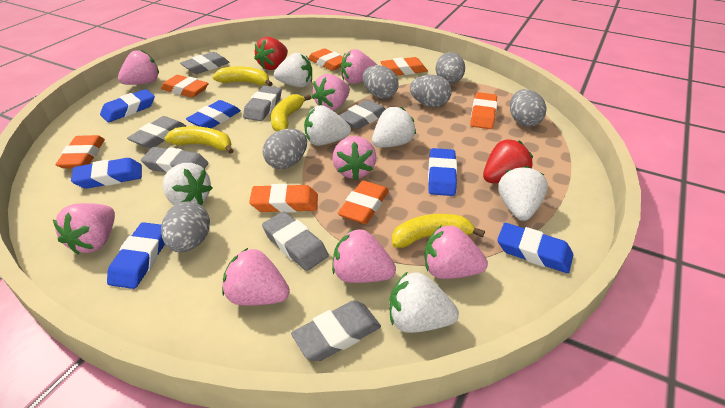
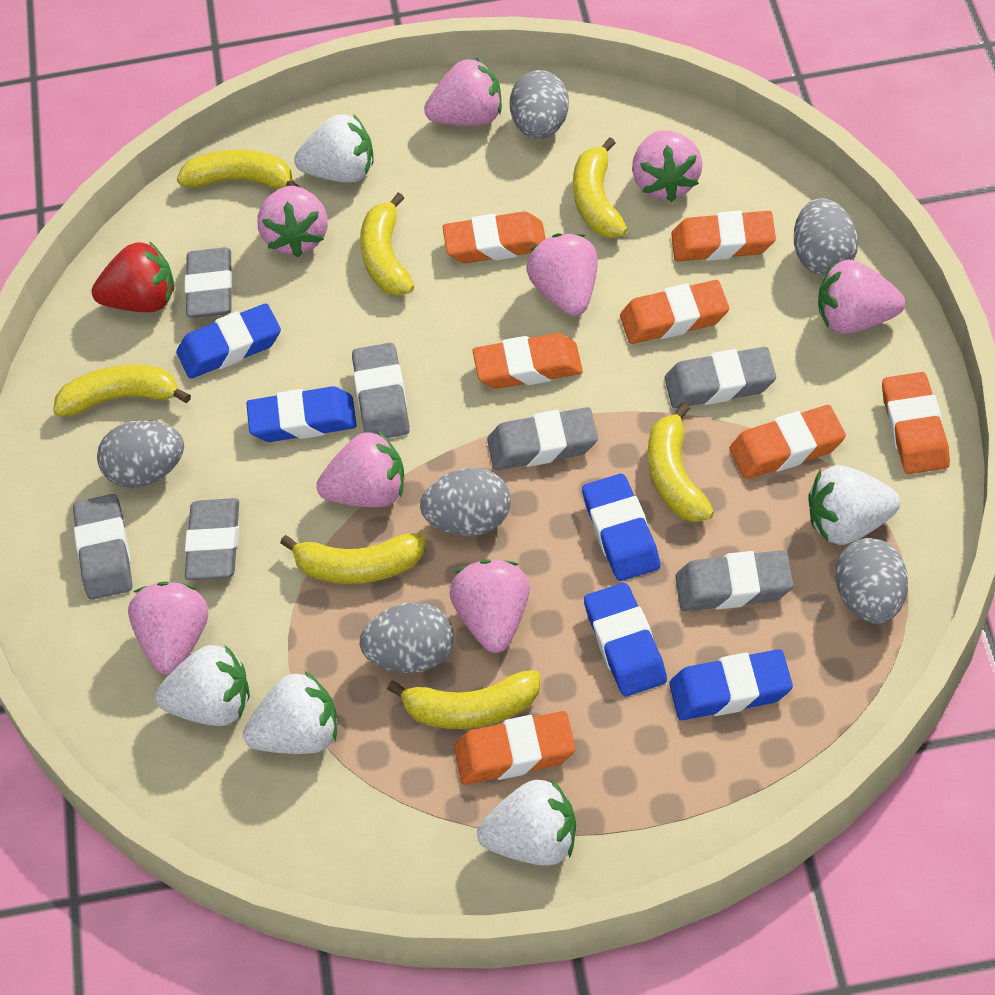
blue eraser: [71,158,142,189] [100,89,155,122] [107,222,165,289] [186,100,241,128] [428,148,457,196] [497,223,573,273] = 6 -> [177,303,281,379] [246,386,357,442] [582,474,660,581] [584,583,667,696] [669,649,793,720] = 5
red strawberry: [254,37,288,70] [483,139,533,183] = 2 -> [92,241,174,312] = 1
white strawberry: [163,163,212,206] [274,53,312,87] [304,105,351,146] [372,107,416,148] [389,271,459,333] [498,166,548,221] = 6 -> [155,644,250,726] [243,671,337,754] [294,114,374,183] [477,779,576,866] [808,465,900,545] = 5
yellow banana: [165,126,234,154] [213,66,273,86] [271,94,311,132] [392,214,485,248] = 4 -> [53,365,191,416] [177,150,300,189] [280,533,426,584] [360,193,414,296] [387,670,540,729] [573,137,627,238] [648,403,714,522] = 7

